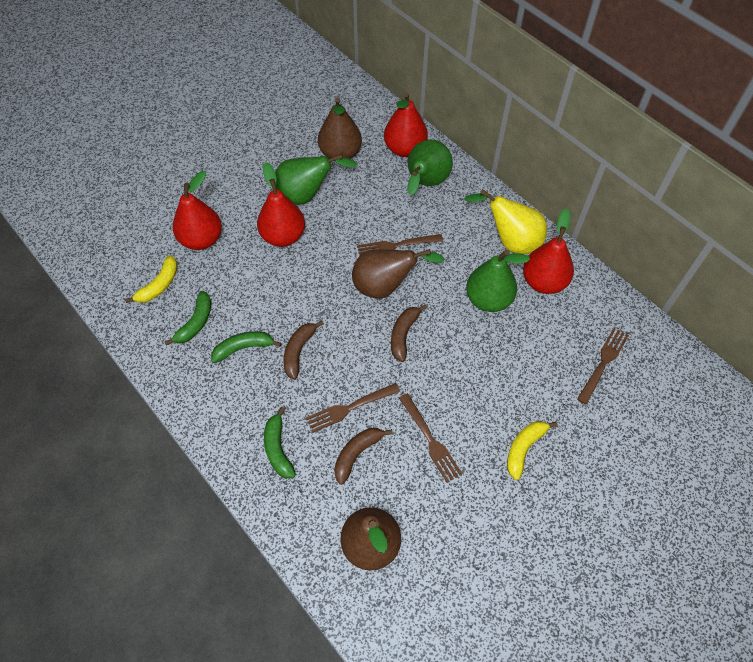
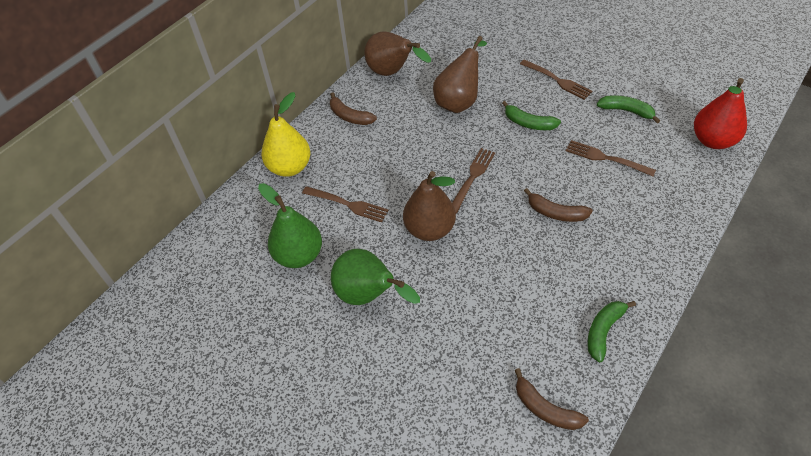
green pear: [275,154,357,205] [408,139,453,196] [466,250,530,312] = 3 -> [258,183,322,268] [331,249,420,305] = 2
red pear: [173,171,222,250] [257,162,305,247] [384,92,428,157] [523,208,574,294] = 4 -> [694,78,747,149] = 1
yellow banana: [125,255,178,303] [507,421,557,480] = 2 -> none = 0

